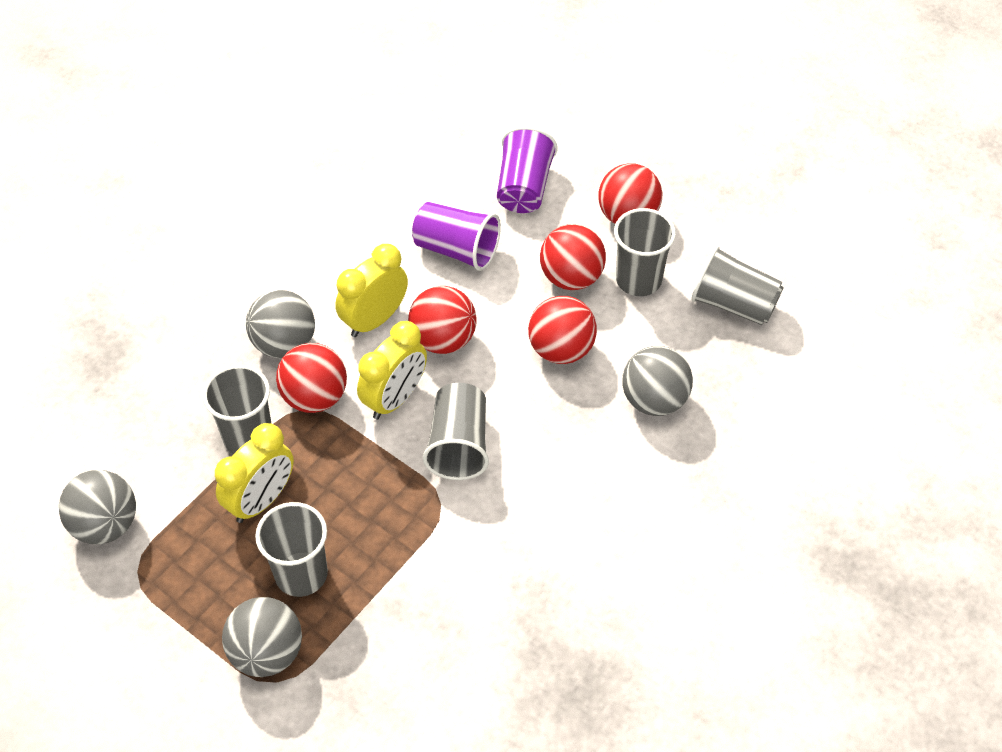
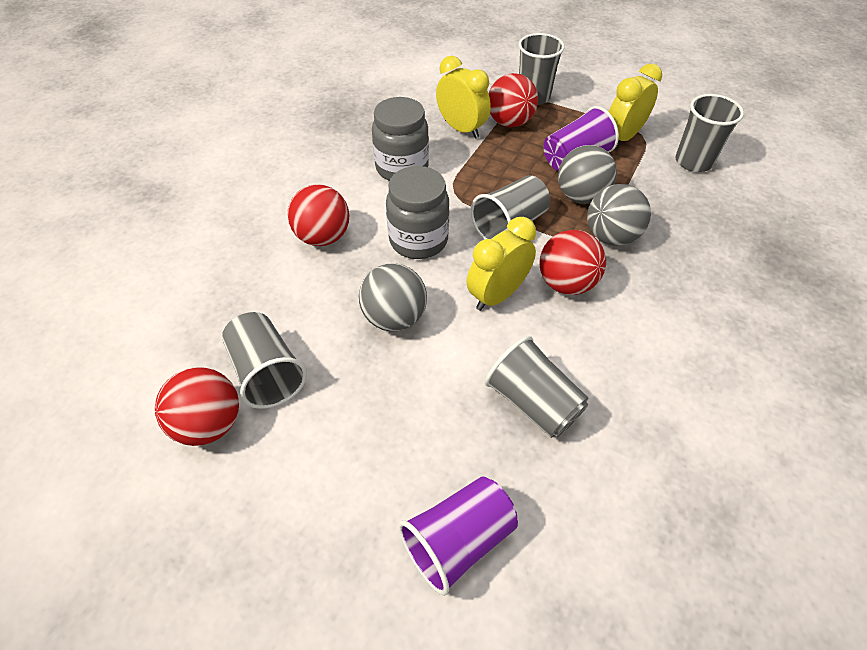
grey ball: [59,470,136,544] [222,597,302,677] [246,290,315,358] [622,346,693,416] = 4 -> [359,263,427,332] [558,145,617,204] [587,184,651,246] = 3
grey jar: none = 0 -> [372,97,429,181] [386,166,449,259] = 2
red ball: [276,343,347,413] [408,286,477,354] [528,296,597,364] [540,224,606,290] [598,163,662,224] = 5 -> [155,367,239,446] [288,184,349,246] [489,73,538,127] [540,230,606,295] = 4

